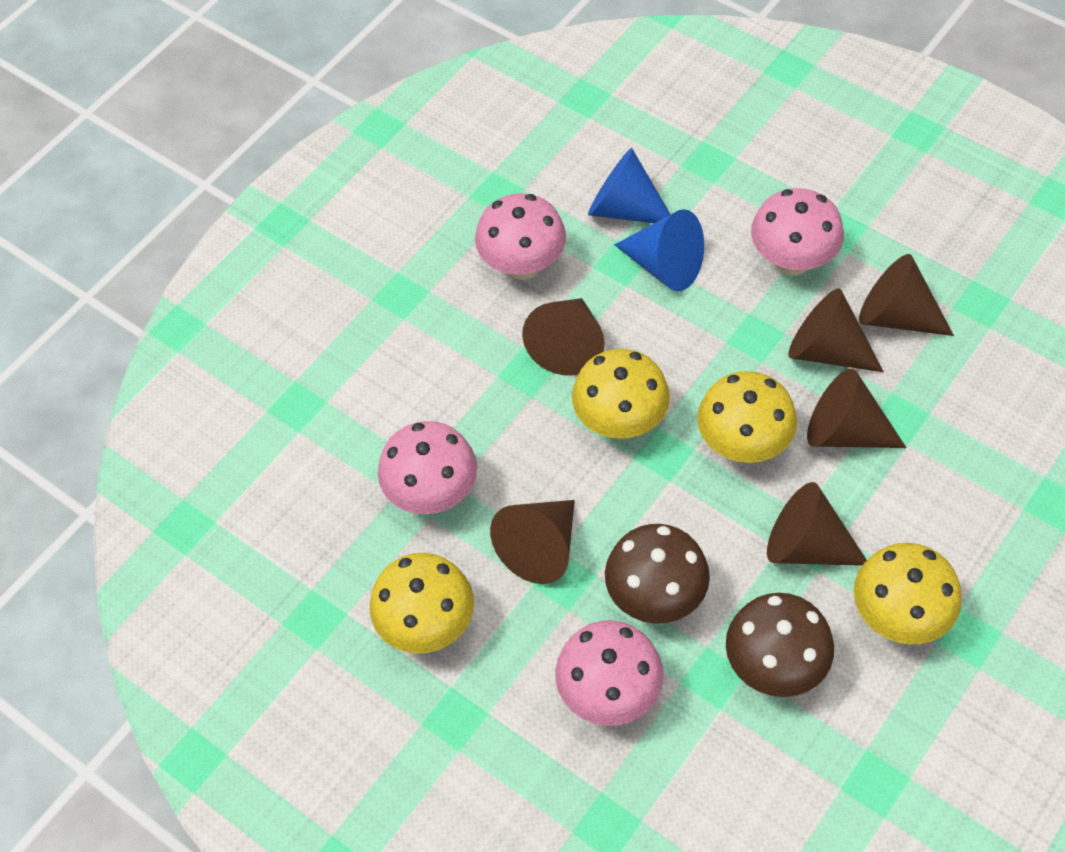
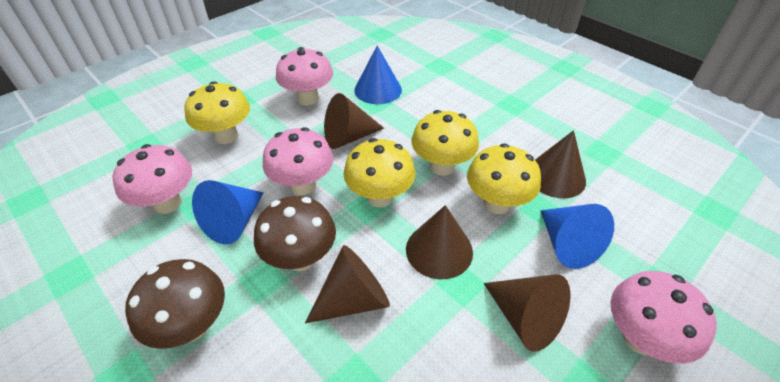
blue cone: [588,148,671,223] [614,209,704,292] = 2 -> [192,180,264,244] [354,46,402,104] [540,204,614,269] = 3
brown cone: [490,500,575,584] [522,298,605,375] [767,482,867,566] [788,288,884,372] [807,369,906,448] [859,254,954,336] = 6 -> [305,245,390,323] [324,93,384,149] [406,205,473,279] [484,274,570,352] [535,130,586,198] = 5

